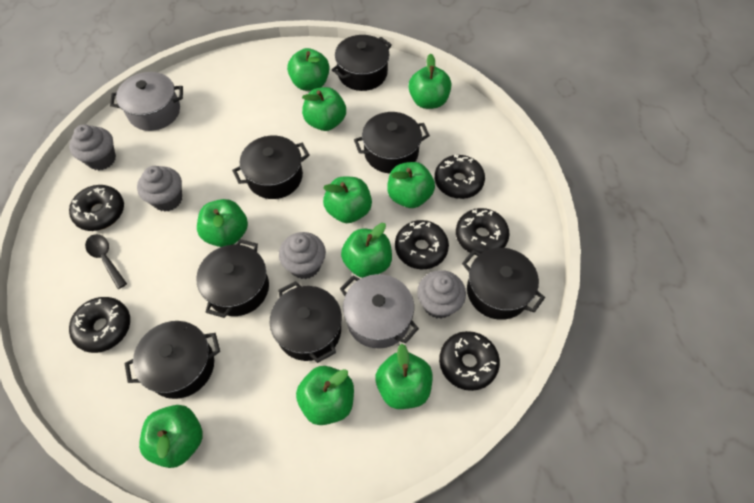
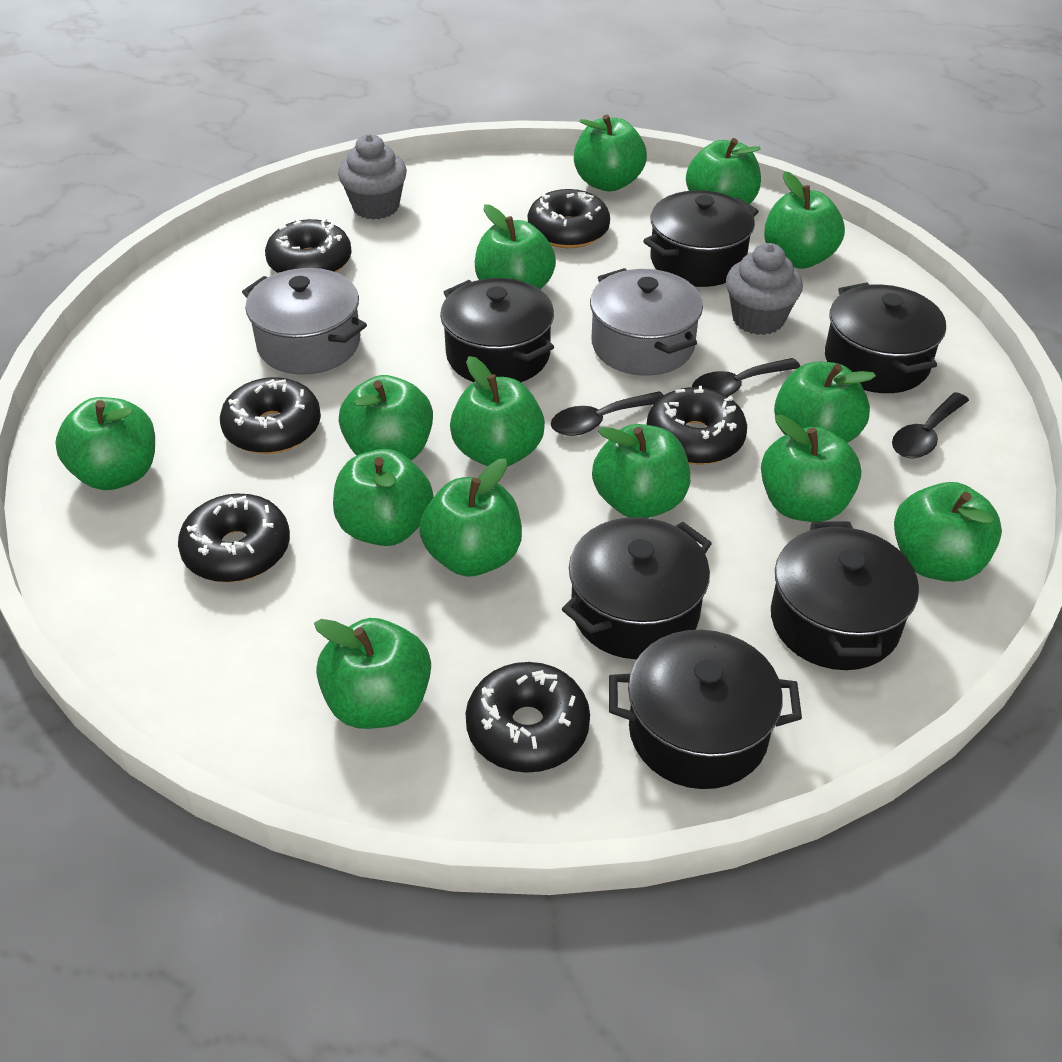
black pot: [125,321,220,399] [196,239,269,318] [232,136,310,199] [270,281,342,363] [332,35,392,91] [354,112,430,174] [462,248,545,320] = 7 -> [440,278,554,382] [562,517,712,659] [609,630,802,789] [643,190,759,287] [771,521,919,670] [825,282,946,393] = 6
black spoon: [85,234,127,289] = 1 -> [551,391,664,436] [692,358,801,397] [892,392,969,458] = 3
green apple: [139,405,203,468] [197,199,248,247] [287,48,330,91] [296,366,354,425] [302,87,346,131] [323,176,372,223] [341,223,392,278] [376,344,433,409] [387,162,435,208] [409,54,451,109] = 10 -> [55,397,155,490] [314,618,431,729] [333,449,433,546] [339,375,433,460] [419,459,522,576] [450,356,545,467] [475,204,556,289] [574,114,647,191] [592,424,690,518] [686,138,761,204] [761,415,861,522] [764,171,845,269] [774,362,876,443] [894,482,1002,582] = 14
grey cupcake: [69,124,116,170] [137,166,182,211] [279,232,326,279] [417,270,466,319] = 4 -> [338,134,407,219] [726,243,803,335] = 2

